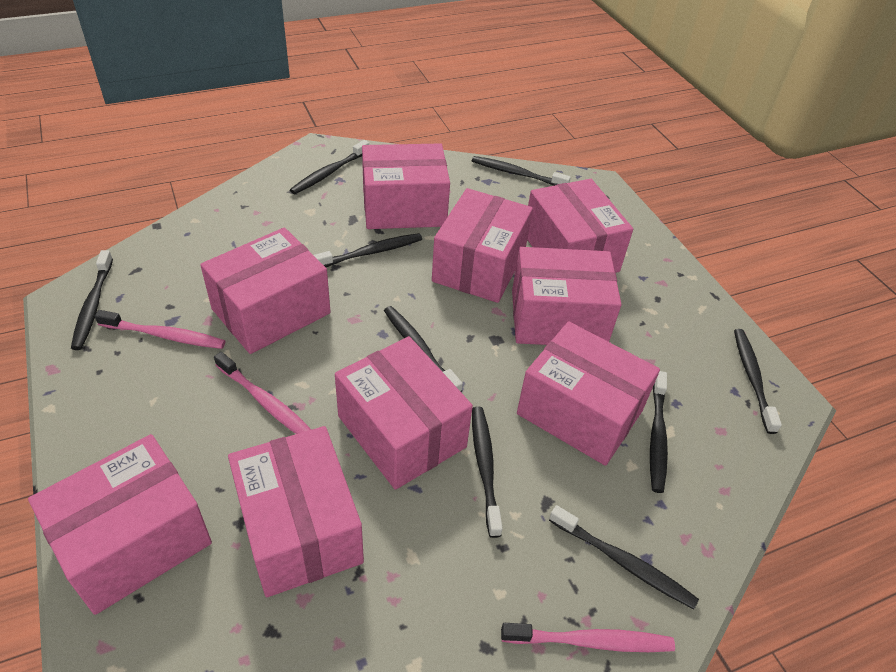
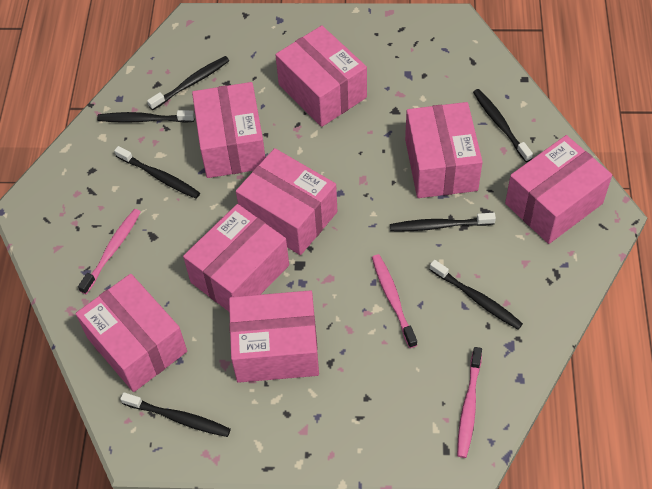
black toothbrush: [71,250,113,350] [290,140,369,194] [314,233,422,267] [384,306,463,392] [472,156,571,186] [472,407,503,538] [549,505,699,609] [650,371,668,493] [734,329,782,434] = 9 -> [97,110,195,123] [114,146,200,199] [120,392,231,437] [147,56,229,110] [390,213,496,231] [430,260,523,330] [473,89,533,162] = 7
pink box: [28,434,212,615] [200,228,331,354] [228,426,364,597] [335,336,473,490] [362,143,450,229] [432,188,533,303] [512,247,622,345] [517,321,660,466] [527,179,633,273] = 9 -> [75,274,187,392] [183,204,289,312] [192,82,266,178] [229,290,319,383] [236,148,338,255] [275,25,367,127] [405,102,483,198] [505,135,612,244] = 8

